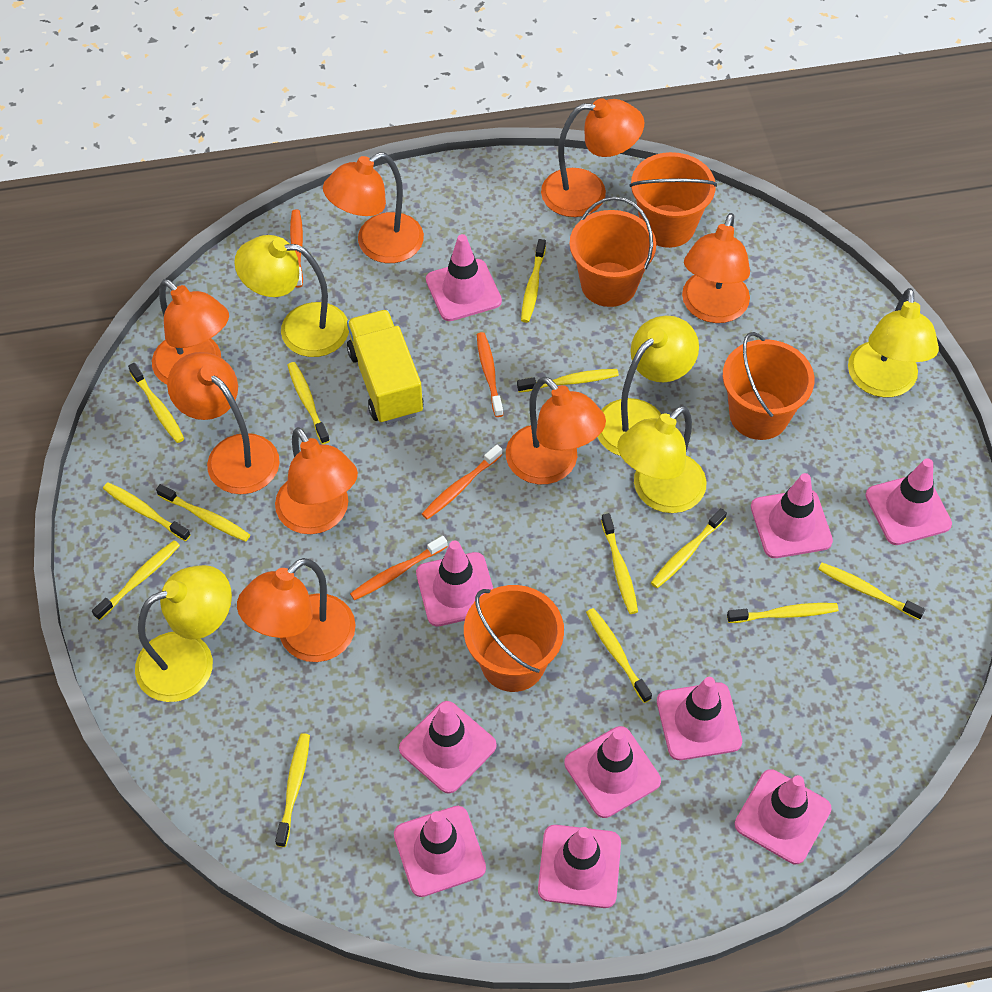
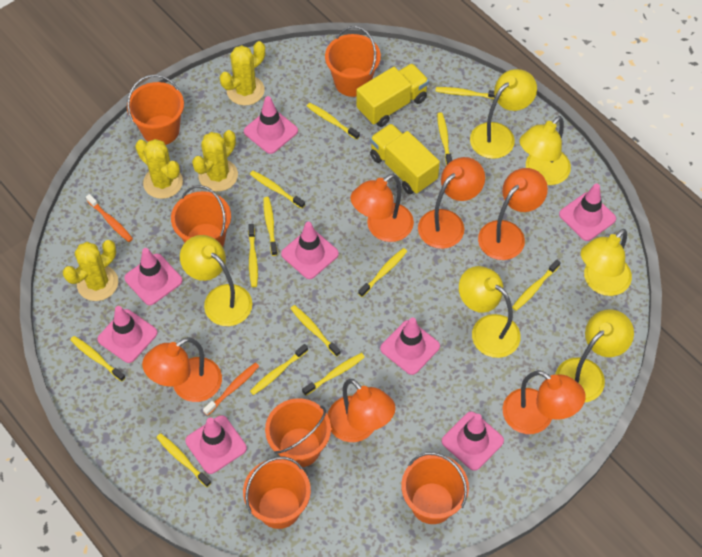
orange bucket: [464,585,564,692] [569,197,656,307] [629,152,717,248] [723,332,814,440] = 4 -> [127,74,184,145] [171,185,231,247] [243,457,311,529] [265,398,331,467] [325,26,381,97] [401,452,469,524] = 6
orange lamp: [152,279,229,385] [167,352,280,494] [237,558,356,662] [275,427,358,534] [323,152,424,263] [506,377,606,484] [541,98,644,217] [682,213,750,323] = 8 -> [142,337,222,402] [327,379,395,442] [351,174,414,242] [418,157,485,249] [478,168,548,260] [503,370,585,434] = 6
orange toothbrush: [290,209,303,288] [350,536,448,600] [422,445,502,520] [477,332,503,417] = 4 -> [86,194,133,242] [203,363,259,416] = 2
pink traffic cone: [394,806,486,897] [399,701,497,794] [416,540,493,626] [426,234,502,321] [538,825,621,908] [564,726,661,818] [657,677,742,760] [735,769,832,864] [751,473,833,558] [866,458,952,545] = 10 -> [97,306,158,363] [124,248,182,305] [185,415,247,474] [244,96,298,154] [281,222,339,279] [380,317,440,375] [442,412,504,471] [559,184,616,241] = 8
yellow cactus: none = 0 -> [63,240,118,301] [135,139,183,199] [192,130,238,192] [220,41,265,106] = 4
yellow lamp: [135,565,232,702] [234,235,349,357] [598,316,699,456] [617,406,707,513] [848,288,939,397] = 5 -> [180,235,252,326] [459,266,521,358] [470,69,537,159] [520,116,571,185] [555,309,634,402] [581,229,632,296] = 6
yellow truck: [347,310,424,424] = 1 -> [356,63,429,127] [370,124,440,194] = 2

